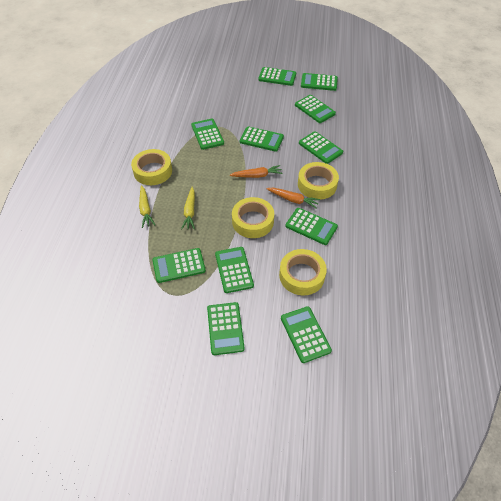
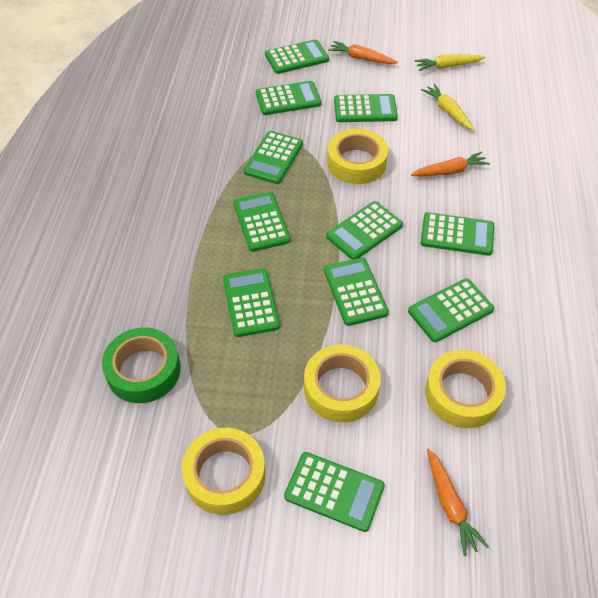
green tape: none = 0 -> [102,327,181,403] = 1
orange carrot: [230,165,283,178] [266,188,320,208] = 2 -> [328,41,398,64] [411,152,490,176] [427,448,489,556] = 3

